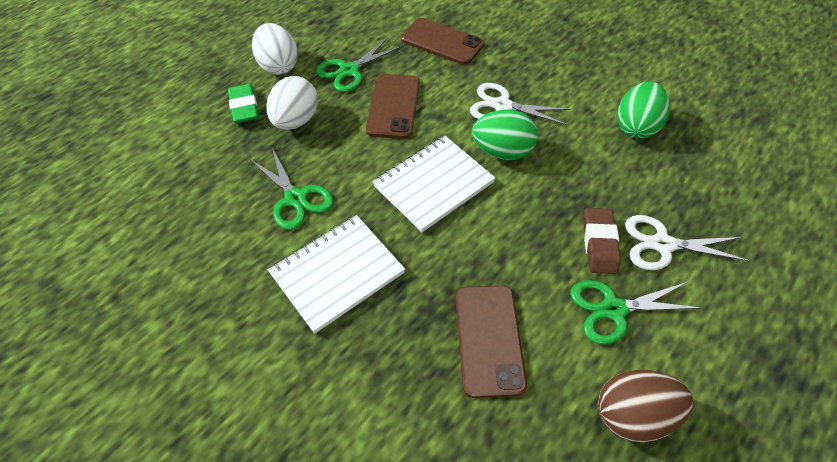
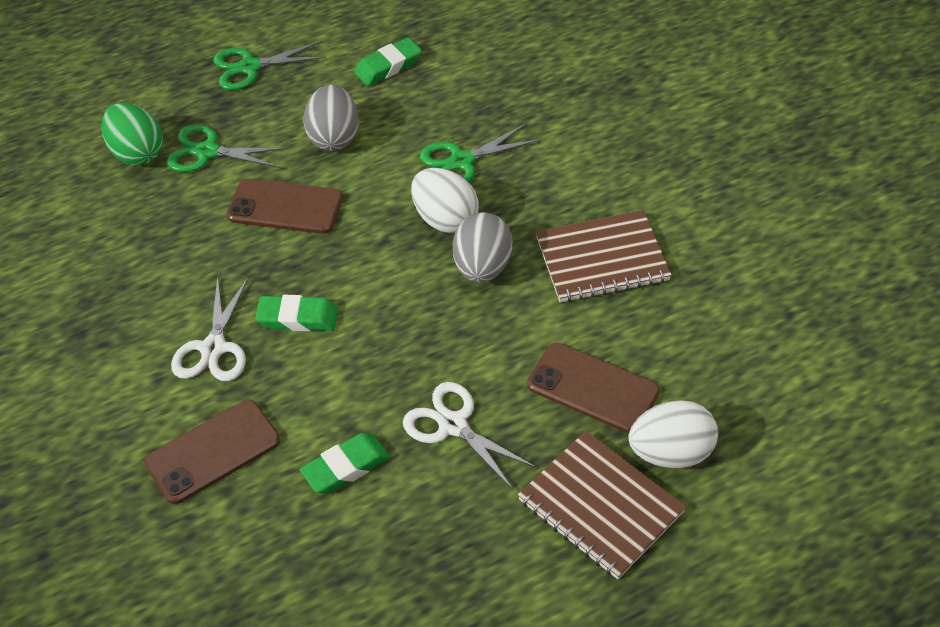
brown egg: [598,370,693,442] = 1 -> none = 0
brown eraser: [583,208,621,274] = 1 -> none = 0
brown notebook: none = 0 -> [518,431,686,579] [536,210,672,302] = 2
green egg: [472,110,538,160] [617,82,670,138] = 2 -> [101,103,163,166] = 1
green eraser: [228,84,259,123] = 1 -> [255,295,338,331] [300,433,390,494] [354,38,422,86] = 3
grey egg: none = 0 -> [304,84,358,151] [452,212,513,282] = 2
white notebook: [268,215,405,334] [372,136,496,232] = 2 -> none = 0

